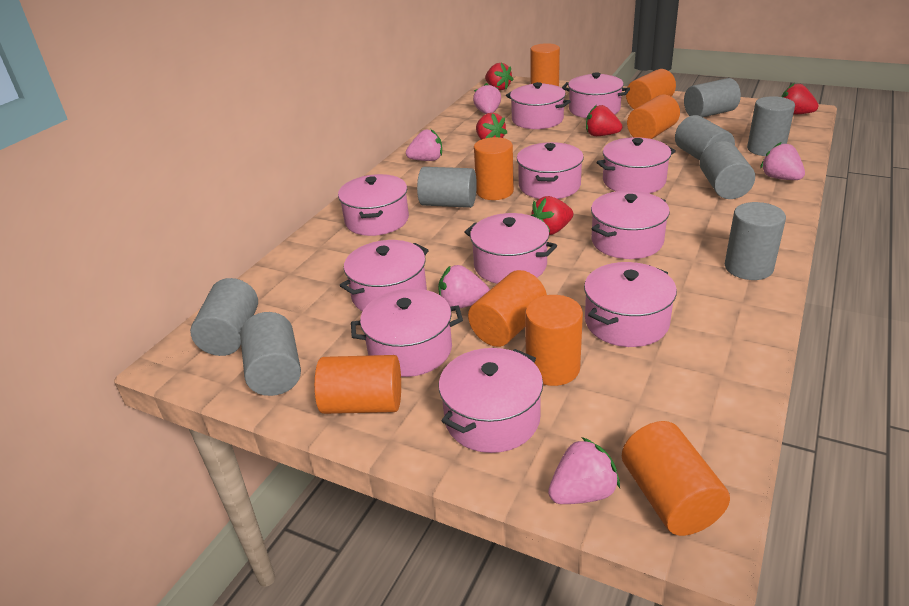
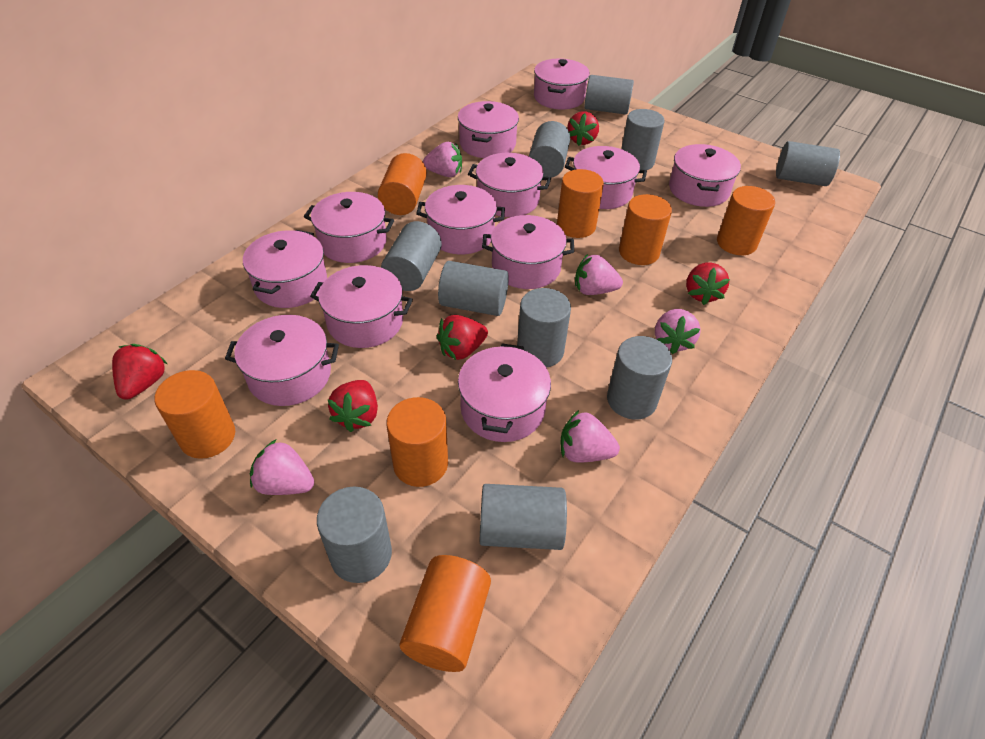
grey cylinder: [190,278,258,356] [240,312,301,396] [417,167,477,208] [675,115,735,160] [684,78,741,117] [699,141,755,199] [725,202,786,280] [747,96,795,156] = 8 -> [317,487,392,583] [381,221,442,291] [438,261,509,316] [480,484,567,550] [517,288,571,368] [529,121,570,178] [584,75,634,114] [607,336,672,420] [621,109,664,170] [776,141,840,186] = 10
orange cylinder: [314,355,401,414] [468,270,547,347] [474,137,514,200] [525,295,583,386] [530,43,560,86] [622,421,730,536] [626,69,676,109] [627,95,680,139] = 8 -> [155,370,235,459] [378,153,427,215] [386,397,448,487] [400,555,491,672] [557,169,604,238] [619,194,672,265] [717,186,775,255] = 7
pink pot: [338,174,409,236] [340,240,429,312] [351,289,463,377] [439,348,543,453] [465,213,557,284] [506,82,571,129] [517,142,584,199] [562,72,630,118] [584,262,677,347] [591,191,670,259] [597,137,676,193] = 11 -> [225,315,339,406] [243,230,327,308] [304,192,394,263] [310,265,413,348] [416,185,505,254] [458,101,519,158] [458,343,551,442] [468,153,551,217] [482,215,574,289] [534,59,590,109] [565,146,647,209] [669,144,741,207] = 12

